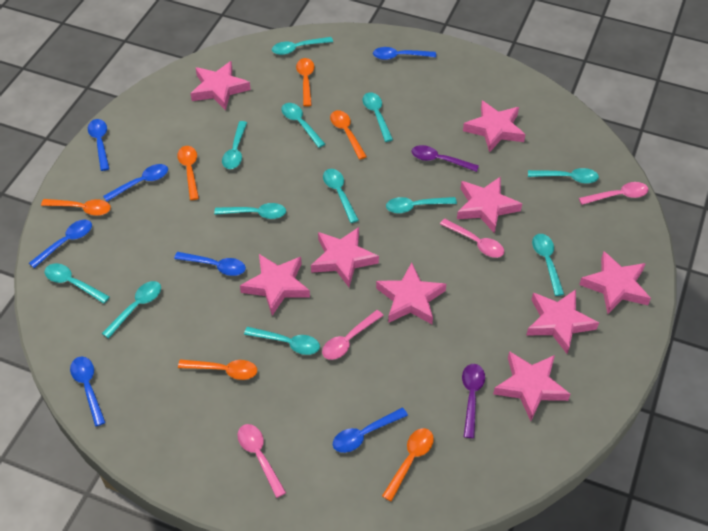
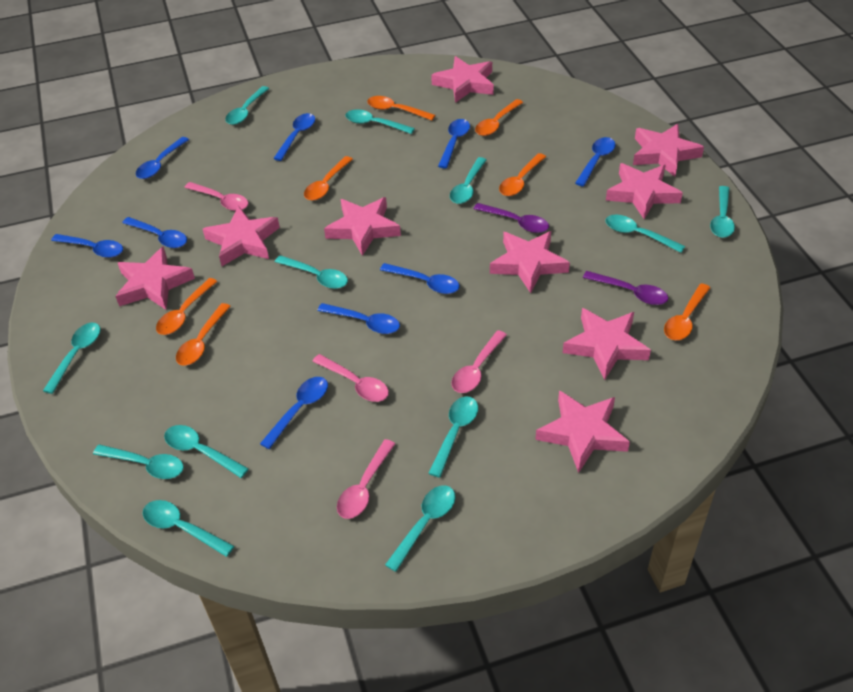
blue spoon: [29,220,92,268] [70,356,106,426] [88,119,110,171] [103,164,168,202] [174,252,246,276] [333,408,408,453] [373,47,436,60] = 7 -> [51,234,123,258] [122,217,187,248] [136,137,189,179] [260,377,328,449] [273,113,315,161] [317,303,400,334] [380,263,460,294] [438,119,470,169] [575,137,615,187] = 9
orange spoon: [41,199,111,216] [177,146,199,200] [178,359,257,380] [296,58,314,106] [330,110,367,160] [382,428,434,502] = 6 -> [156,278,217,335] [176,303,231,366] [304,156,353,201] [367,96,435,120] [475,99,523,136] [499,153,546,196] [664,283,710,340] = 7

